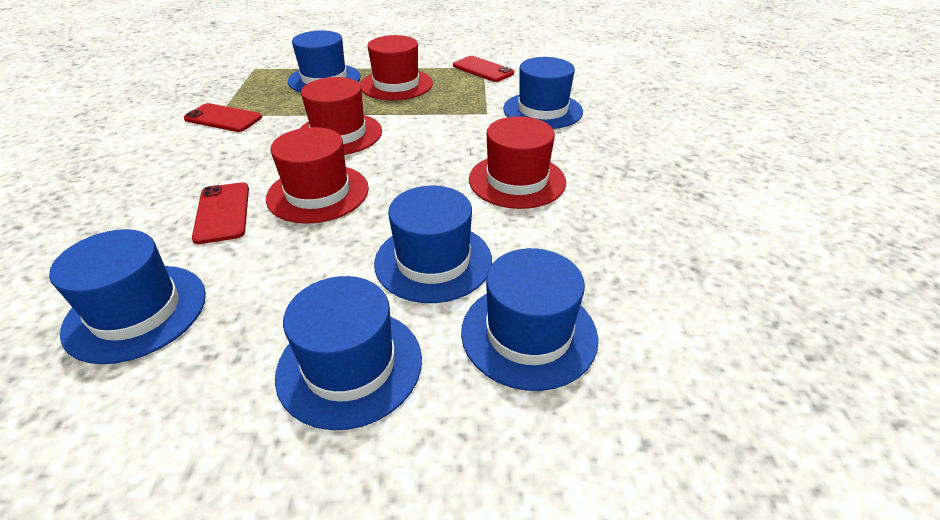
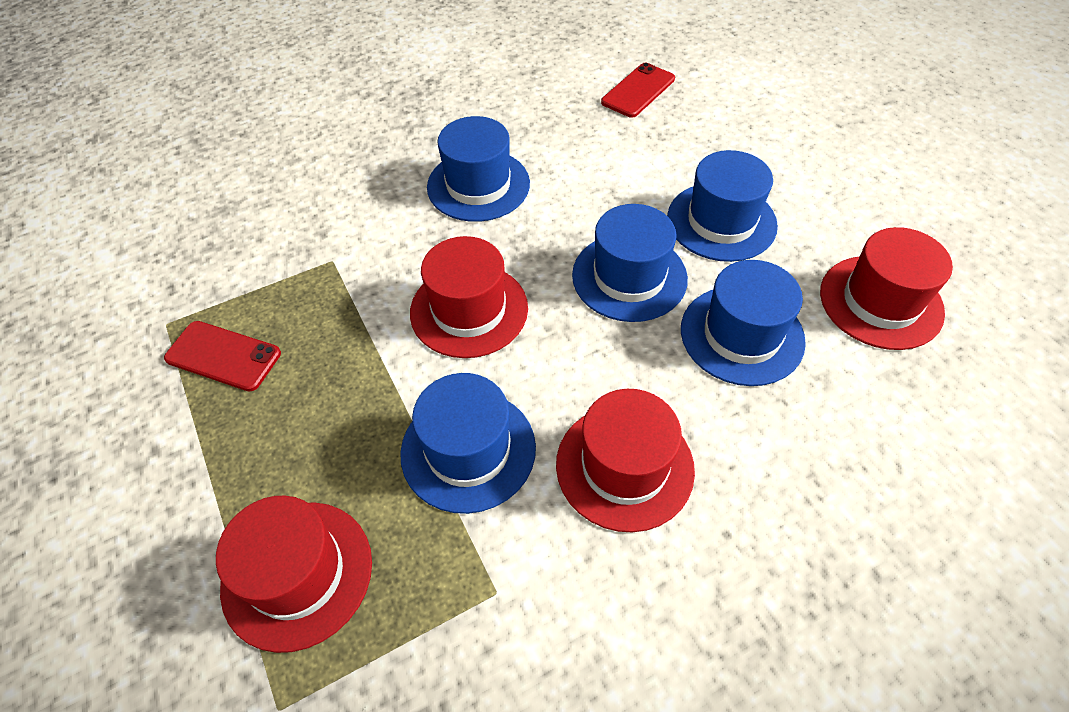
blue hat: [49,229,206,364] [275,276,422,430] [288,30,361,92] [374,186,492,303] [461,248,598,391] [503,57,583,129] = 6 -> [400,373,536,514] [427,116,530,222] [572,204,688,322] [667,150,778,262] [681,260,806,386] = 5
red phone: [184,103,262,132] [192,182,249,244] [453,56,514,82] = 3 -> [164,321,281,391] [601,63,675,118] = 2

